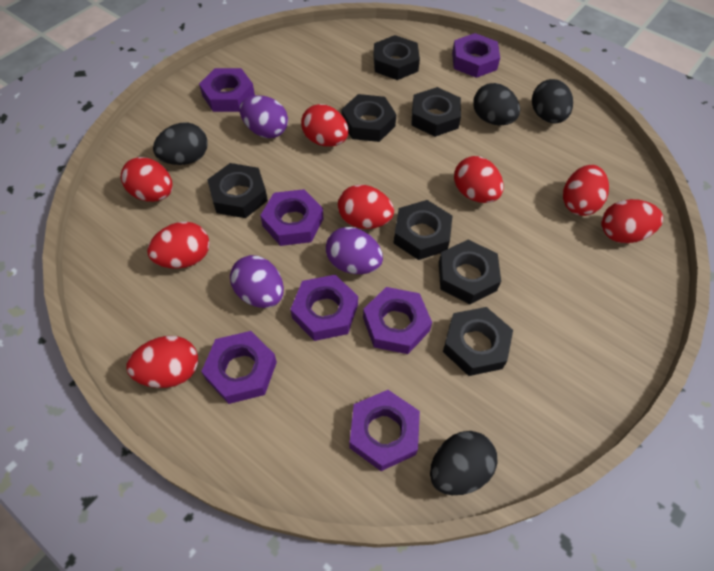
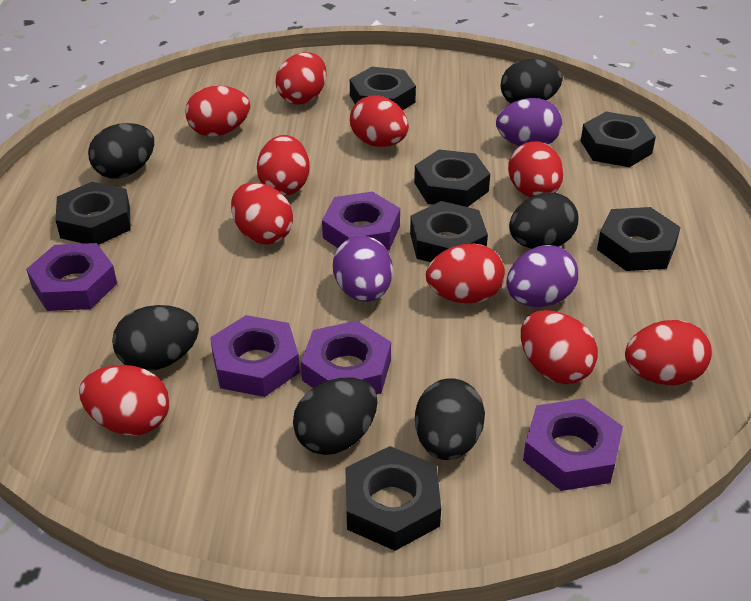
black egg: [153,122,208,165] [430,431,497,495] [473,83,520,125] [532,79,573,123] = 4 -> [88,123,154,179] [112,305,199,371] [293,378,378,455] [415,378,485,460] [501,59,563,103] [509,192,579,249] = 6
purple nut: [199,68,255,112] [201,331,277,404] [260,189,323,246] [290,275,358,341] [350,390,420,471] [363,287,432,354] [452,33,500,78] = 7 -> [26,243,117,311] [210,315,300,397] [301,321,391,394] [322,191,400,250] [523,398,623,491] = 5
red egg: [121,157,173,202] [126,336,198,388] [147,222,210,269] [301,104,349,147] [338,185,394,229] [454,156,503,203] [563,165,609,216] [601,199,663,243] = 8 -> [79,365,169,436] [185,86,250,137] [231,182,293,245] [257,135,310,196] [276,52,326,105] [350,95,409,147] [426,244,505,303] [508,141,564,197] [521,310,598,384] [625,320,712,385] = 10

